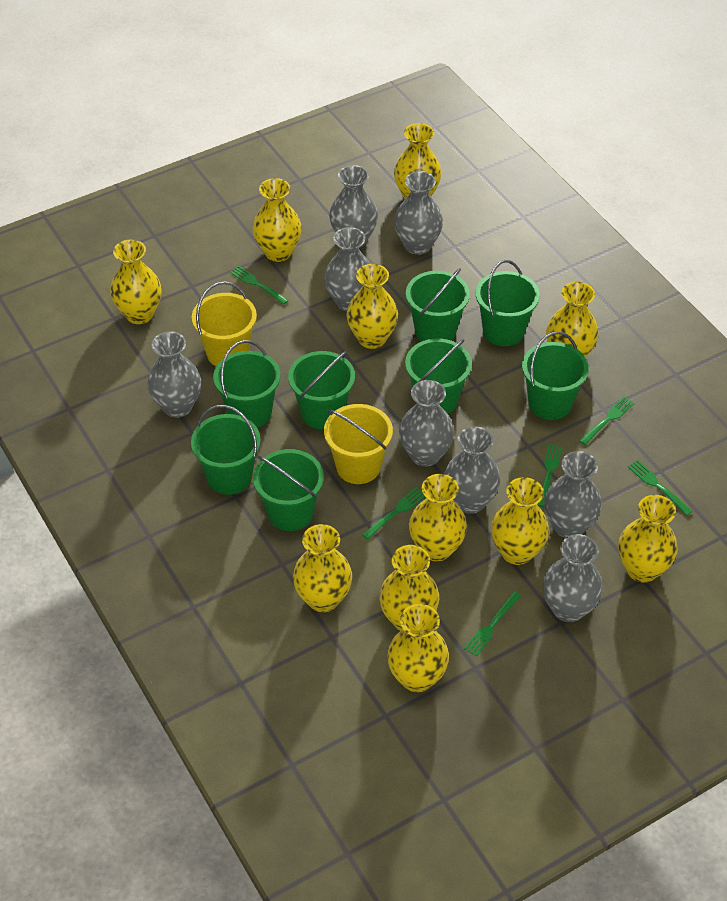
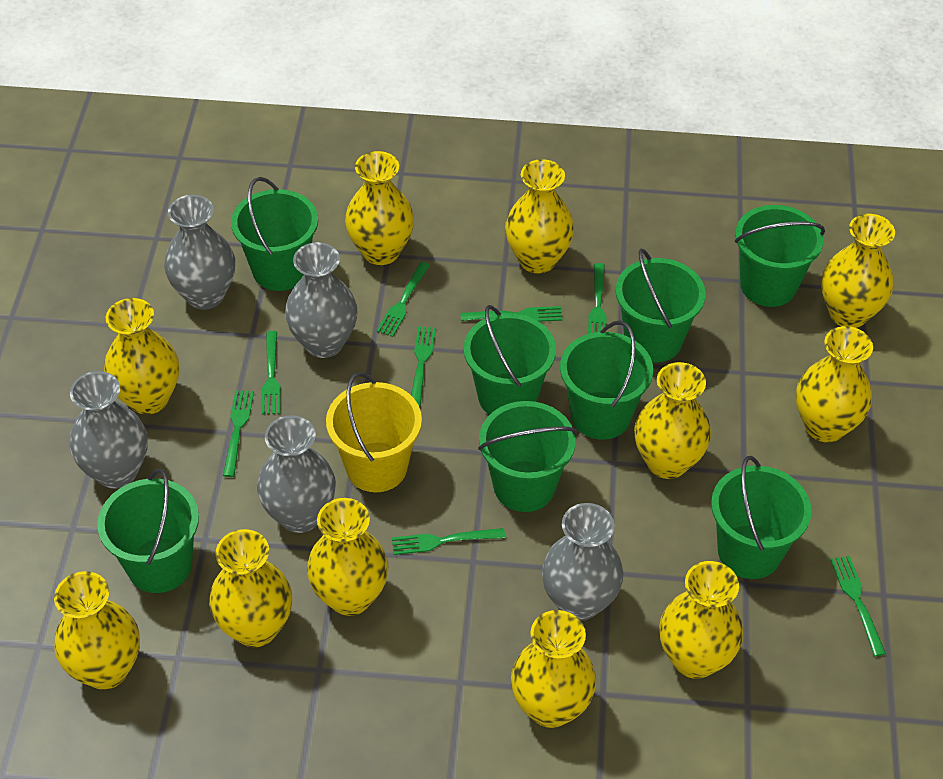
green fork: [230,266,289,305] [362,487,425,539] [464,591,521,657] [538,444,562,507] [579,397,635,445] [628,460,692,516] = 6 -> [223,390,254,477] [262,331,281,415] [377,262,430,337] [392,528,505,555] [411,326,436,408] [460,306,563,322] [588,263,607,334] [830,556,886,656] = 8
grey vase: [147,331,201,418] [324,227,370,311] [329,165,378,247] [394,171,443,255] [399,380,454,467] [444,426,500,514] [543,534,603,622] [544,451,602,538] = 8 -> [70,371,148,489] [164,195,235,310] [257,415,336,533] [285,242,357,358] [542,503,623,621] = 5
yellow bucket: [192,281,257,366] [324,404,393,484] = 2 -> [326,372,422,492] = 1

